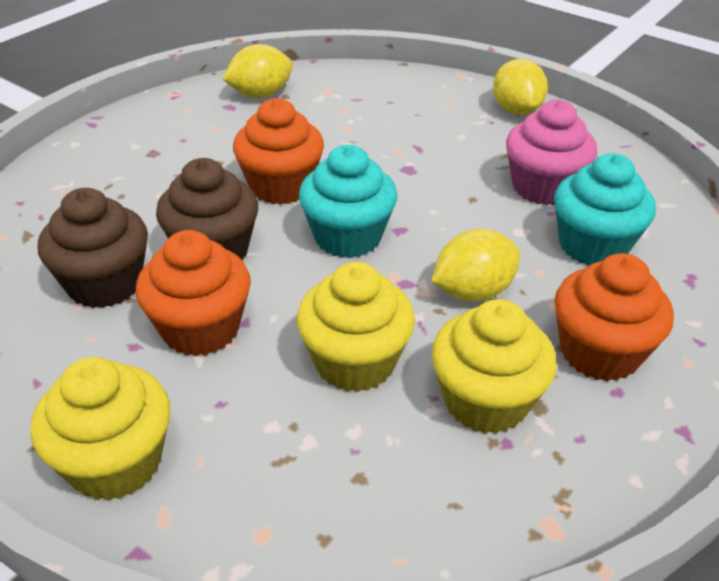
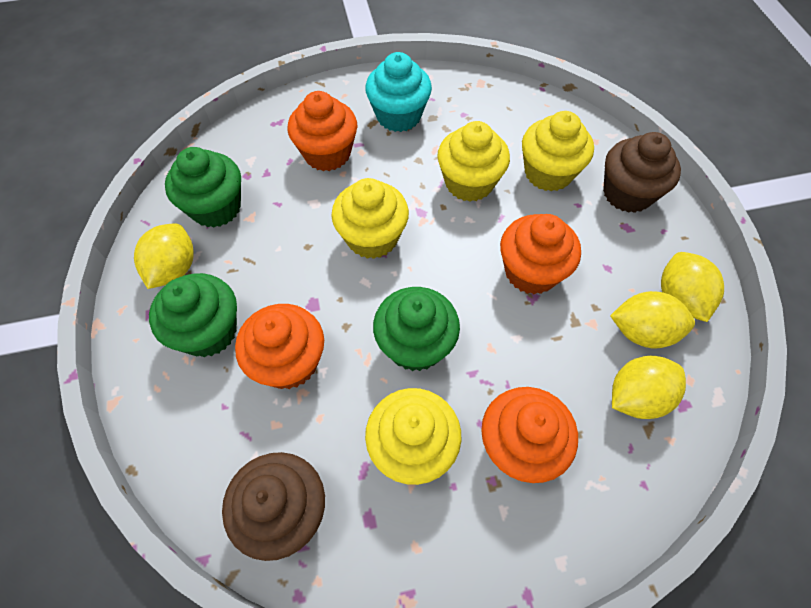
green cupcake: none = 0 -> [149,273,237,357] [165,147,241,228] [373,287,460,371] = 3
orange cupcake: [136,230,251,356] [233,98,324,205] [554,253,674,382] = 3 -> [235,304,324,389] [288,91,358,171] [481,387,578,483] [500,214,581,294] = 4
pink cupcake: [506,100,597,205] = 1 -> none = 0
turquoise cupcake: [299,145,397,258] [554,153,656,266] = 2 -> [365,52,432,132] = 1
yellow cupcake: [30,357,170,501] [297,262,415,392] [431,299,557,434] = 3 -> [331,178,409,259] [365,388,461,485] [437,121,510,202] [522,111,594,192] = 4
yellow lemon: [222,44,293,98] [431,229,520,301] [493,59,548,115] = 3 -> [134,223,194,289] [610,291,695,348] [612,356,686,419] [661,252,724,322] = 4

